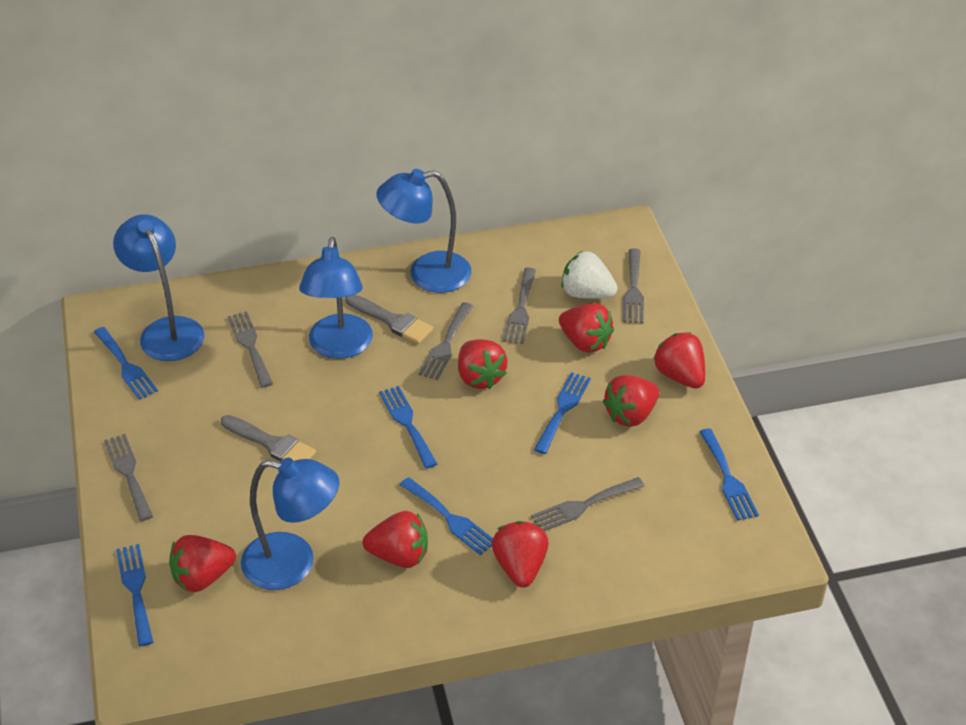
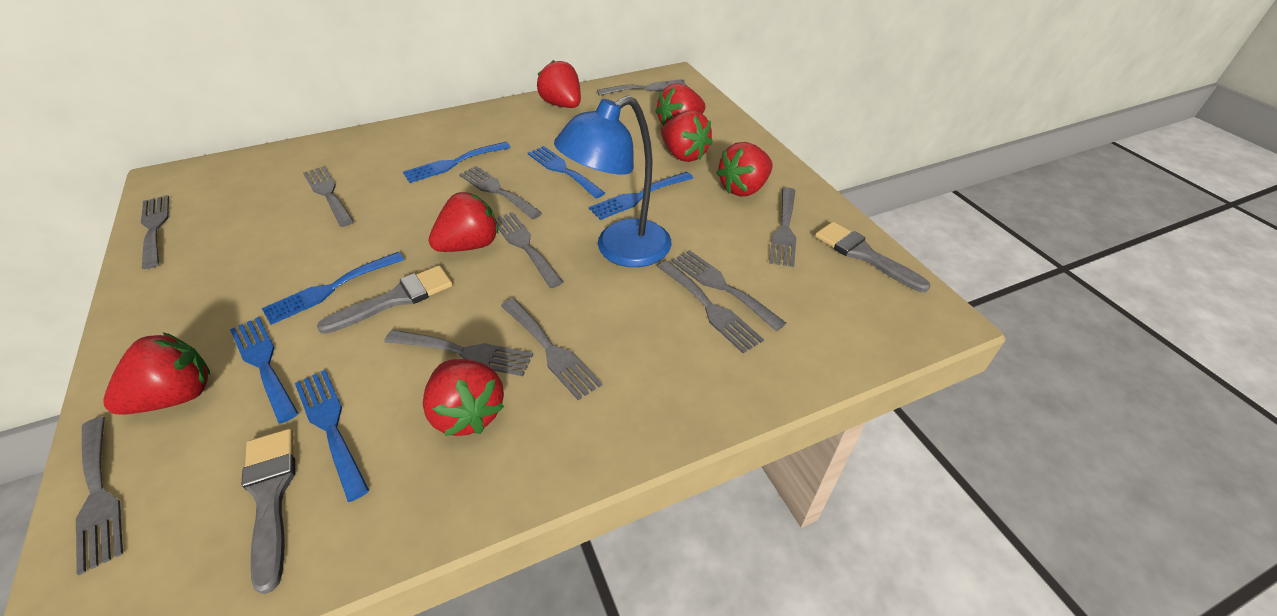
blue lamp: [113,214,204,361] [241,458,339,590] [299,237,373,359] [376,169,471,293] = 4 -> [554,96,671,267] = 1
grey brush: [221,415,316,461] [345,295,433,344] = 2 -> [241,429,295,594] [317,265,453,334] [815,222,930,292] = 3
grey fork: [104,434,153,521] [228,311,273,388] [418,302,473,380] [503,267,536,344] [531,477,645,531] [623,248,644,323] = 6 -> [76,417,123,575] [141,195,169,269] [303,166,354,227] [384,330,533,376] [459,166,542,219] [496,212,563,288] [501,298,602,400] [597,79,687,96] [658,261,764,353] [672,250,786,331] [769,187,796,267] = 11
white strawberry: [561,251,618,299] = 1 -> none = 0

